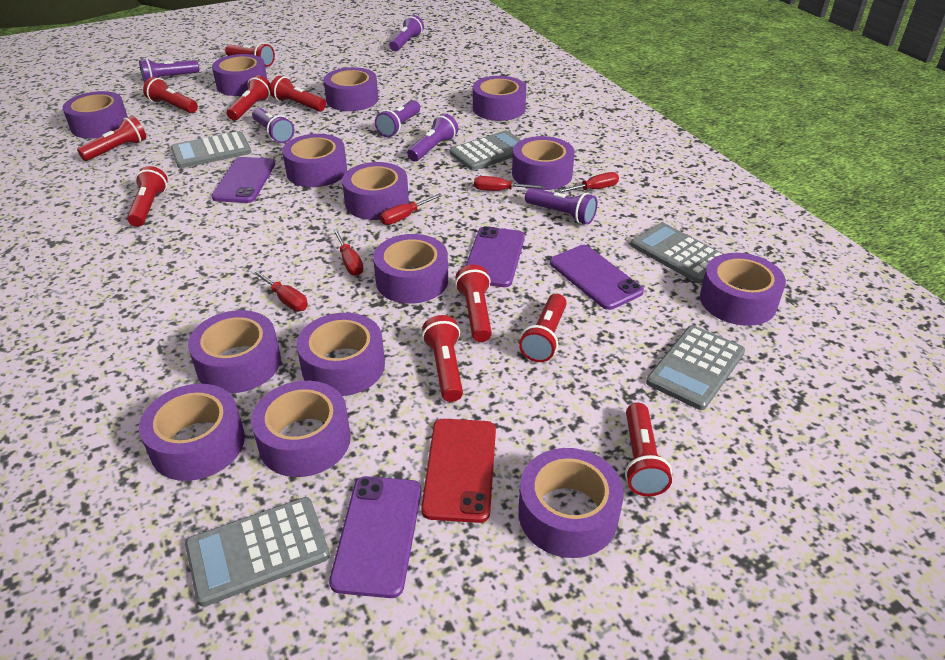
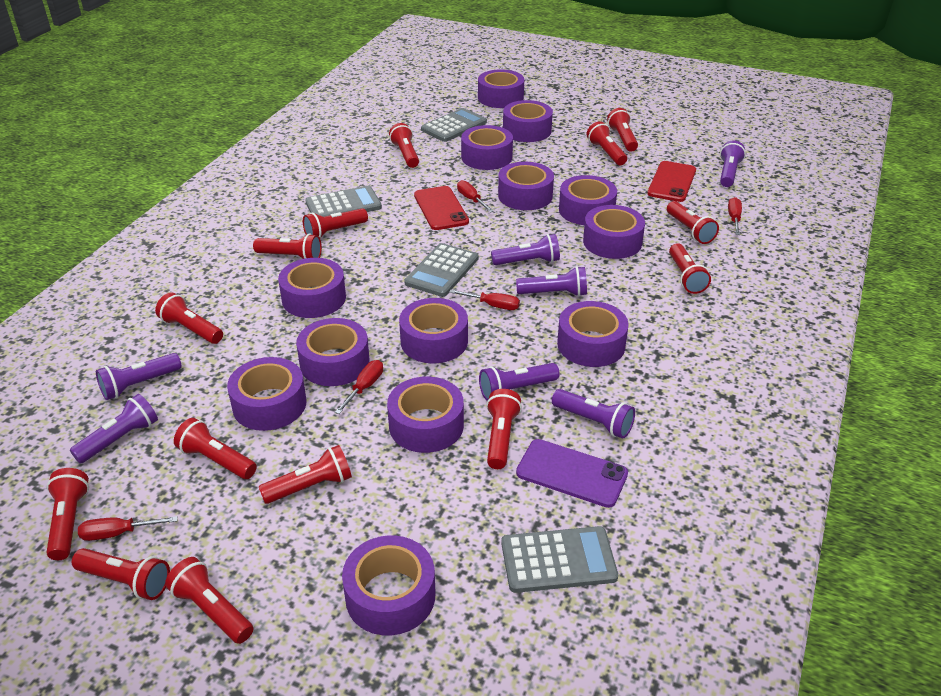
grey calculator: [171,131,251,168] [185,497,330,607] [450,130,521,171] [631,223,723,283] [646,325,745,410] = 5 -> [305,186,382,217] [404,243,478,297] [421,108,487,142] [501,526,618,593] = 4
purple flashlight: [139,58,199,83] [252,108,294,143] [375,100,420,137] [389,15,424,51] [407,113,458,162] [525,188,598,224] = 6 -> [70,394,158,464] [96,353,181,400] [479,363,559,401] [491,234,560,265] [516,266,587,297] [552,389,635,439] [720,140,746,187] = 7
purple phone: [212,157,275,203] [329,476,421,598] [466,226,525,287] [550,245,644,310] = 4 -> [516,439,628,508] = 1
purple tape: [63,91,128,139] [139,384,245,481] [188,310,281,393] [212,54,267,96] [251,381,351,477] [282,134,347,187] [297,313,385,396] [324,67,378,111] [342,162,409,220] [373,234,448,304] [473,76,526,121] [512,136,575,190] [518,448,624,558] [700,253,786,326] = 14 -> [227,357,307,431] [278,258,346,318] [296,318,370,386] [342,536,436,635] [387,376,464,453] [399,298,468,363] [461,125,513,170] [478,69,524,108] [498,162,554,210] [503,100,553,142] [557,301,629,367] [559,175,617,225] [583,205,645,259] = 13
red flashlight: [77,116,146,161] [127,166,168,227] [143,77,198,113] [225,43,275,67] [227,75,271,121] [270,76,326,112] [422,315,463,402] [455,265,492,342] [519,294,567,362] [625,403,672,496] = 10 -> [46,468,89,560] [72,548,170,600] [155,292,223,344] [165,557,253,644] [174,418,257,479] [253,234,322,259] [259,445,352,504] [303,208,368,238] [389,123,419,168] [486,389,522,469] [587,121,627,165] [607,108,638,152] [667,201,719,244] [669,244,711,294] = 14
red phone: [421,419,496,523] = 1 -> [414,186,469,230] [647,161,696,202] = 2

